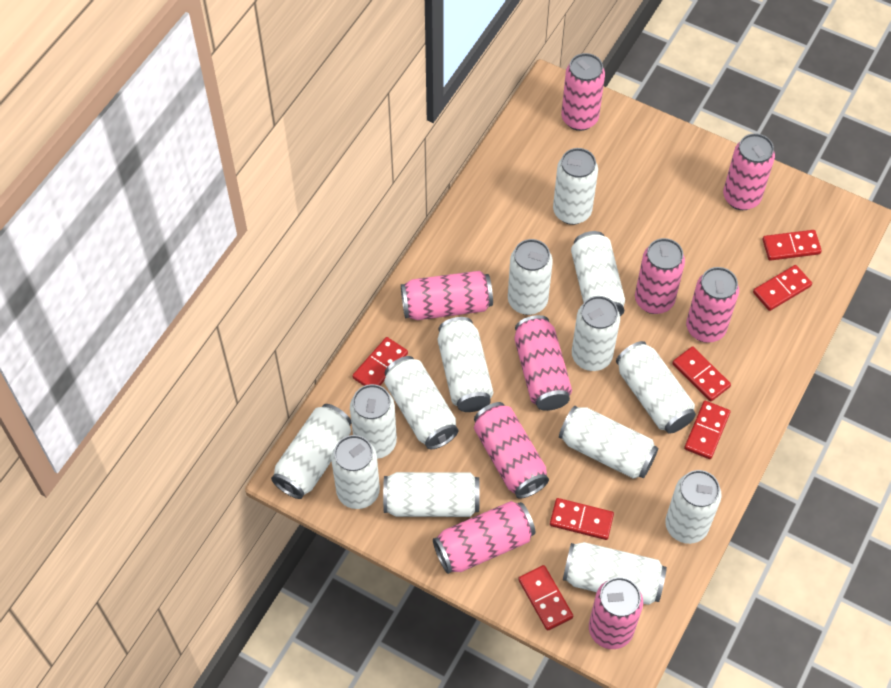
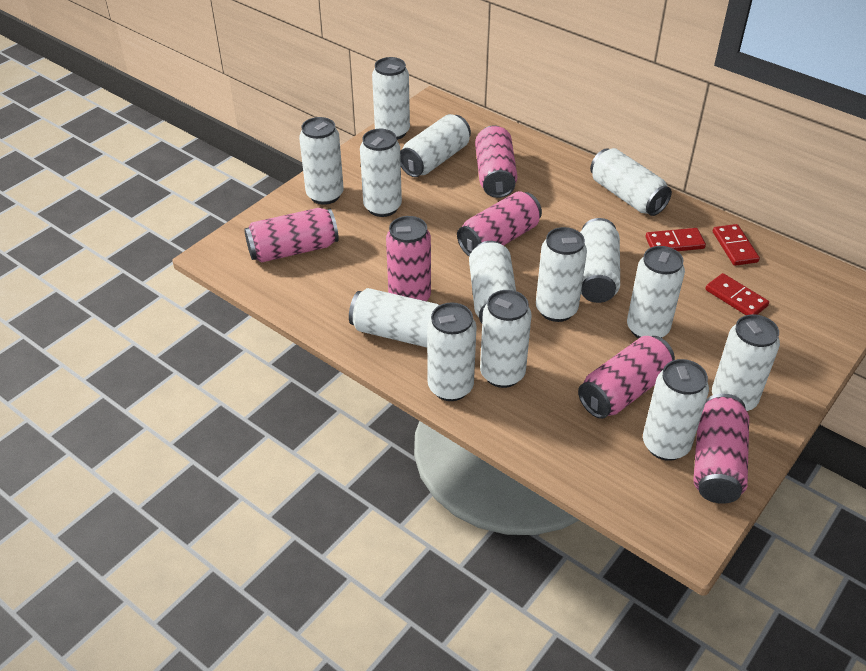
pink can: [401,271,493,320] [433,501,535,574] [474,402,549,499] [514,315,572,411] [561,53,605,131] [589,577,643,649] [635,238,685,314] [686,267,739,343] [723,133,775,210] = 9 -> [244,208,339,263] [386,216,431,301] [457,191,542,256] [475,125,517,198] [578,336,675,419] [693,394,749,504] = 6
red domino: [352,337,408,386] [518,565,573,631] [550,498,614,540] [672,346,731,402] [684,401,731,459] [753,265,812,311] [762,230,822,261] = 7 -> [646,228,706,251] [705,273,769,315] [713,224,760,266] = 3

